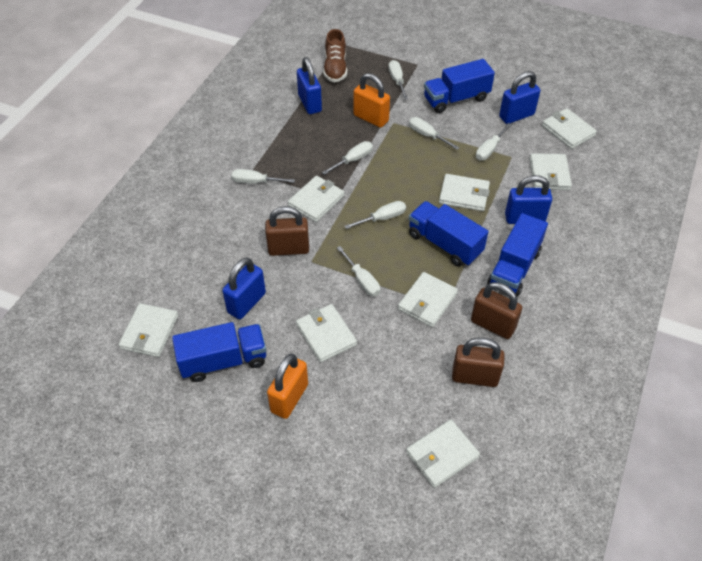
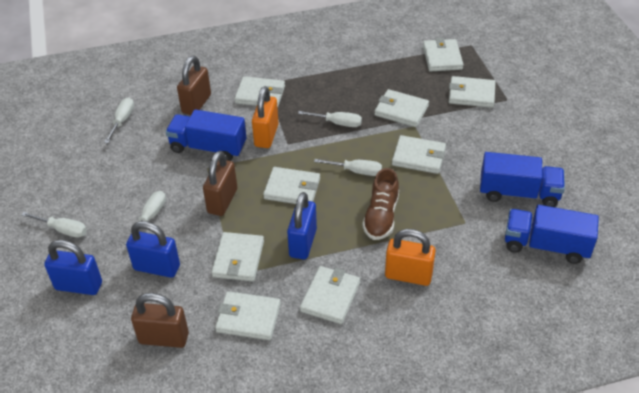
blue padlock: [222,258,266,319] [297,57,322,114] [499,71,540,124] [505,175,552,224] = 4 -> [44,240,102,295] [126,221,180,278] [287,192,317,260] = 3
blue truck: [172,322,266,382] [409,201,488,267] [424,59,495,113] [487,213,548,297] = 4 -> [166,109,247,161] [480,152,565,207] [505,205,599,264] = 3
white screwdriver: [231,169,295,184] [322,141,373,175] [337,246,380,296] [345,201,406,229] [388,60,408,99] [409,117,460,150] [476,123,512,160] = 7 -> [21,212,87,238] [104,98,134,143] [125,191,166,245] [298,111,362,127] [314,159,382,176] = 5
white wallet: [119,303,178,357] [288,176,344,222] [296,304,357,362] [398,272,458,327] [406,419,480,488] [439,174,490,211] [530,153,572,190] [542,108,597,149] = 8 -> [211,232,264,281] [215,291,281,340] [234,76,285,108] [263,167,320,204] [300,266,360,324] [374,89,429,127] [392,135,446,174] [423,38,464,71] [449,76,495,108] = 9

